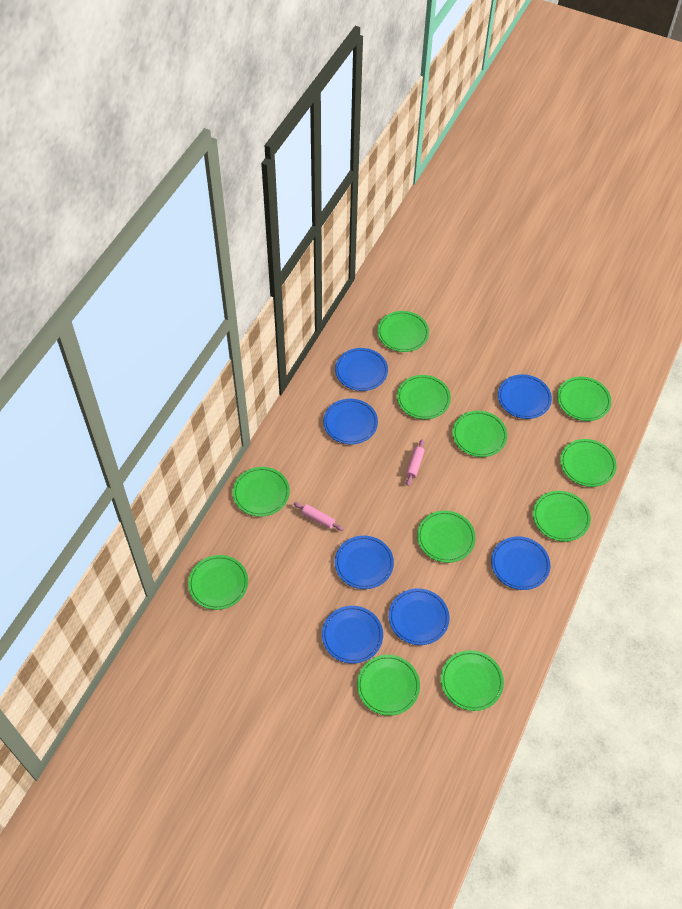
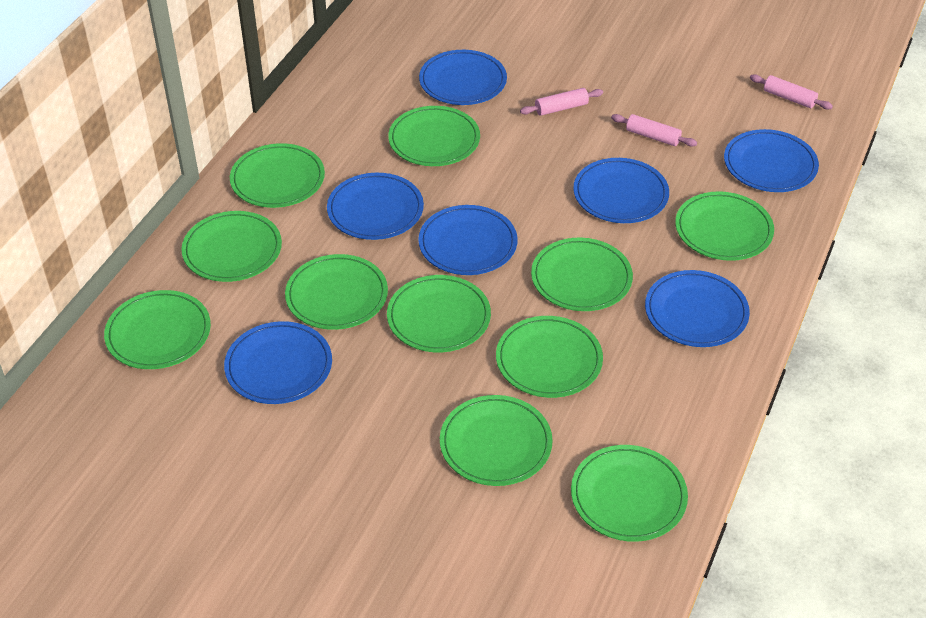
pink rolling pin: [294,502,343,531] [406,439,424,486] = 2 -> [520,88,603,116] [611,114,697,147] [750,74,833,109] = 3

